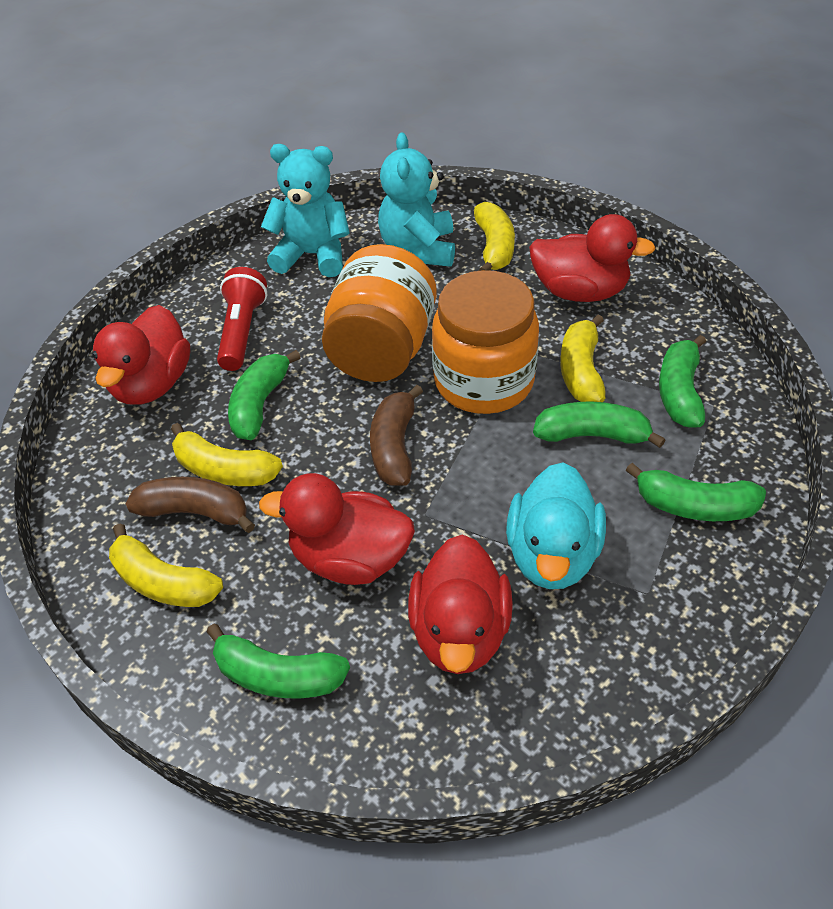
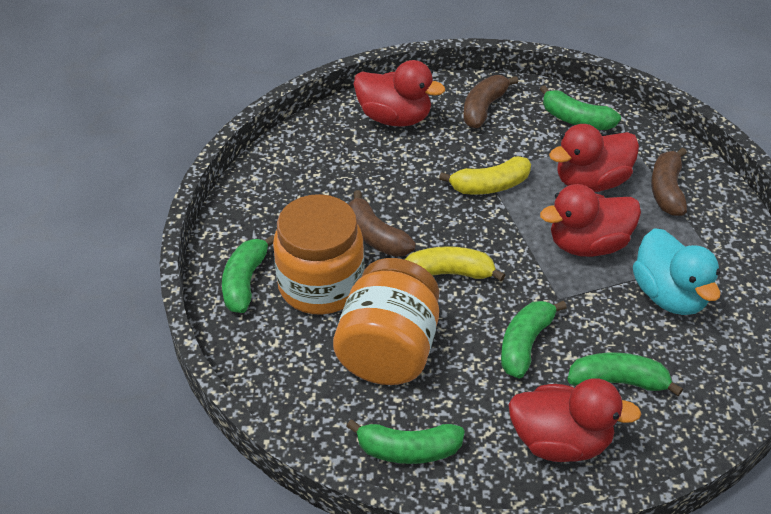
brown banana: [125,477,255,533] [370,385,423,486] = 2 -> [348,190,416,257] [463,75,519,129] [651,147,687,216] = 3
red flashlight: [217,267,267,371] = 1 -> none = 0
turquoise teddy bear: [261,144,350,277] [378,133,455,267] = 2 -> none = 0
yellow banana: [109,523,223,607] [171,423,283,486] [474,202,515,271] [560,315,605,402] = 4 -> [404,246,505,282] [439,156,531,194] = 2

